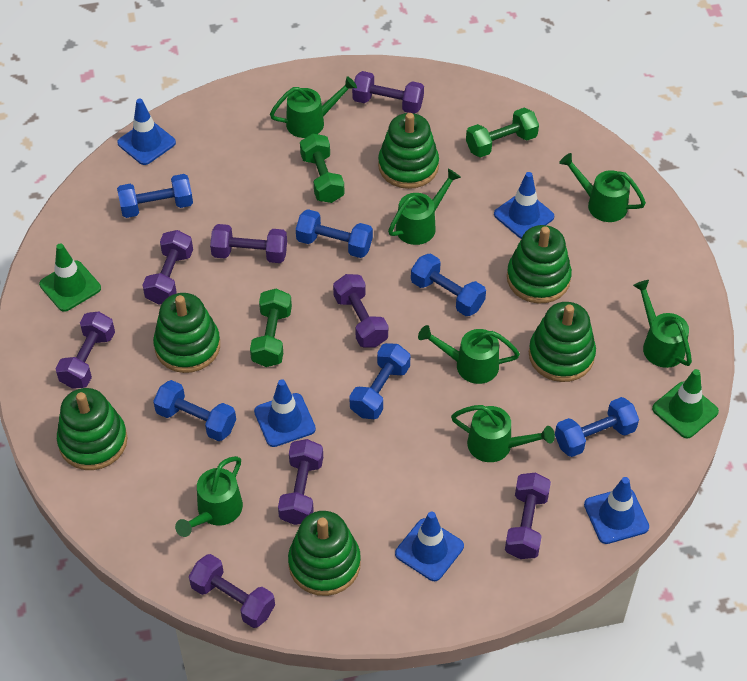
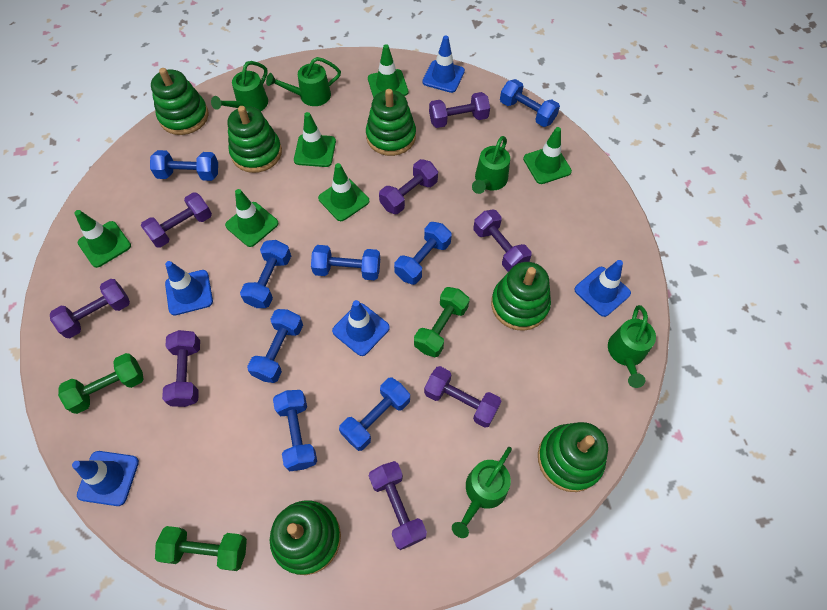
blue dumbbell: [117,174,193,218] [153,380,236,441] [296,209,373,258] [350,343,410,419] [411,253,486,316] [555,397,639,457] = 6 -> [150,150,218,181] [240,240,291,308] [247,309,303,383] [273,390,317,471] [311,245,380,280] [339,377,410,451] [394,222,452,285] [500,79,560,127] = 8
green traffic cone: [39,243,101,312] [652,369,719,438] = 2 -> [74,210,131,268] [225,189,278,247] [294,112,336,167] [318,163,369,221] [368,44,408,98] [523,127,572,184] = 6
green watering can: [175,456,243,537] [270,76,357,138] [388,169,461,245] [418,325,520,384] [451,405,555,462] [559,153,646,222] [633,280,692,368] = 7 -> [211,61,268,112] [266,57,341,106] [452,447,512,538] [472,136,510,194] [608,305,656,388] = 5

